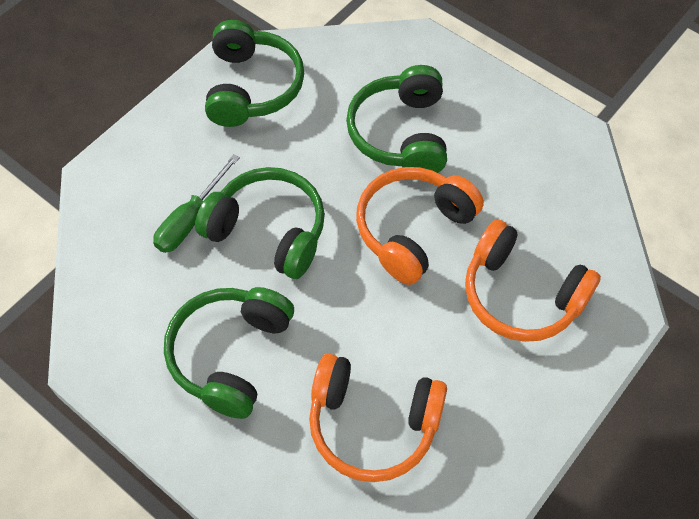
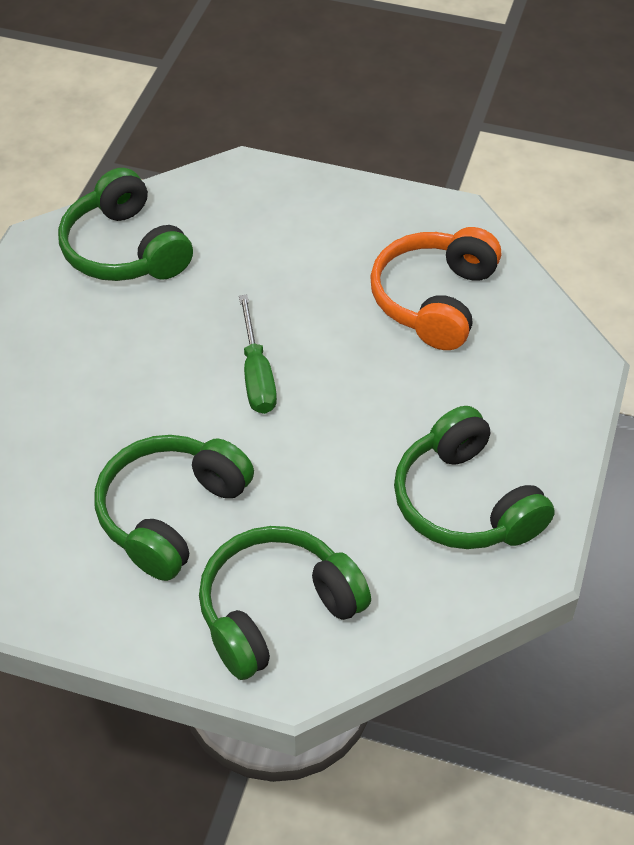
orange headphones: [309,354,447,482] [356,167,484,285] [465,220,601,342] = 3 -> [370,227,501,350] = 1

